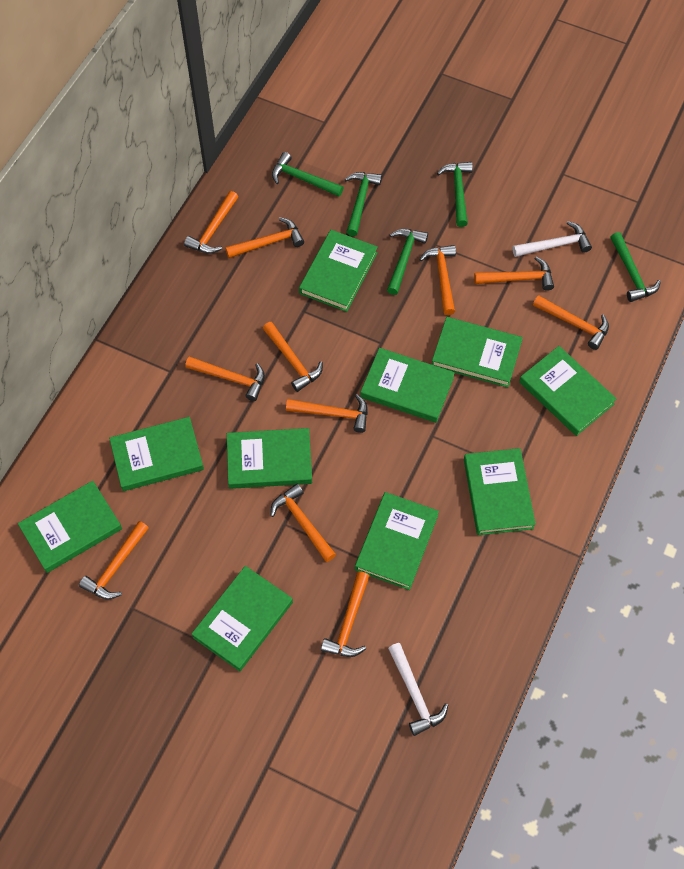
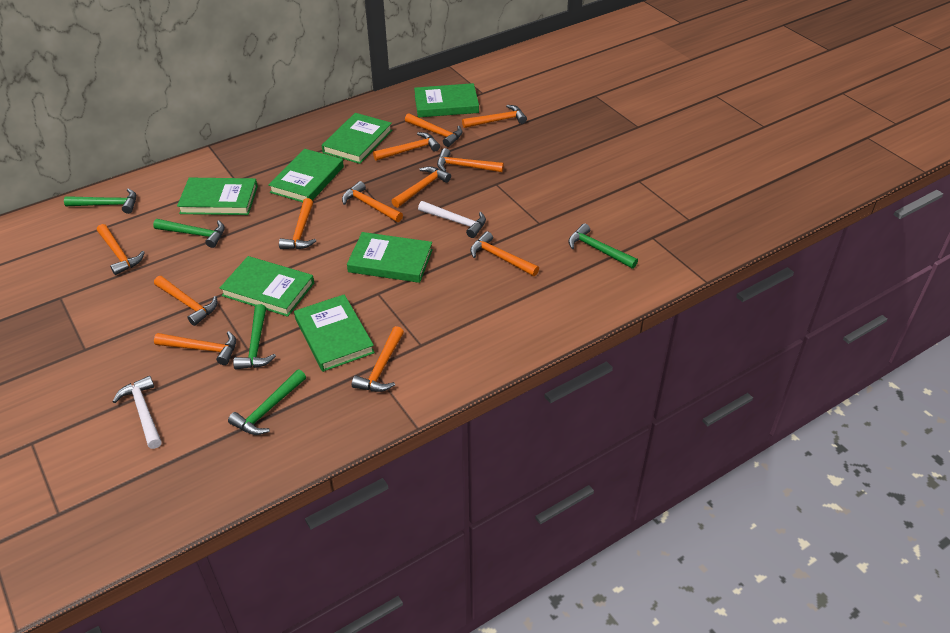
green book: [18,481,122,573] [109,417,204,491] [191,566,293,671] [227,428,312,489] [299,230,378,312] [355,492,439,590] [360,348,455,423] [432,317,523,388] [464,448,536,535] [519,346,617,436] = 10 -> [177,178,258,215] [220,256,314,317] [268,149,344,202] [294,294,375,372] [322,113,392,164] [347,232,433,283] [414,83,479,118] = 7
orange hammer: [79,521,149,600] [184,191,238,254] [185,356,265,401] [225,217,304,258] [263,322,323,392] [270,484,336,562] [286,394,368,433] [321,571,369,657] [419,245,456,315] [474,257,554,291] [533,295,609,350] = 11 -> [97,224,145,275] [154,276,217,326] [154,331,236,365] [279,198,316,249] [342,181,403,222] [352,326,404,392] [373,132,440,161] [392,166,451,208] [405,113,462,147] [437,148,504,172] [462,105,527,128] [470,231,539,276] = 12

